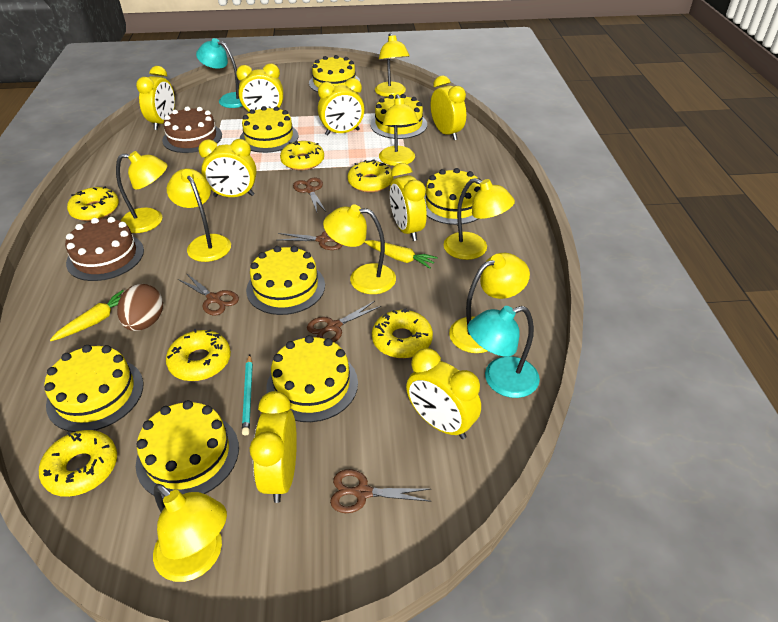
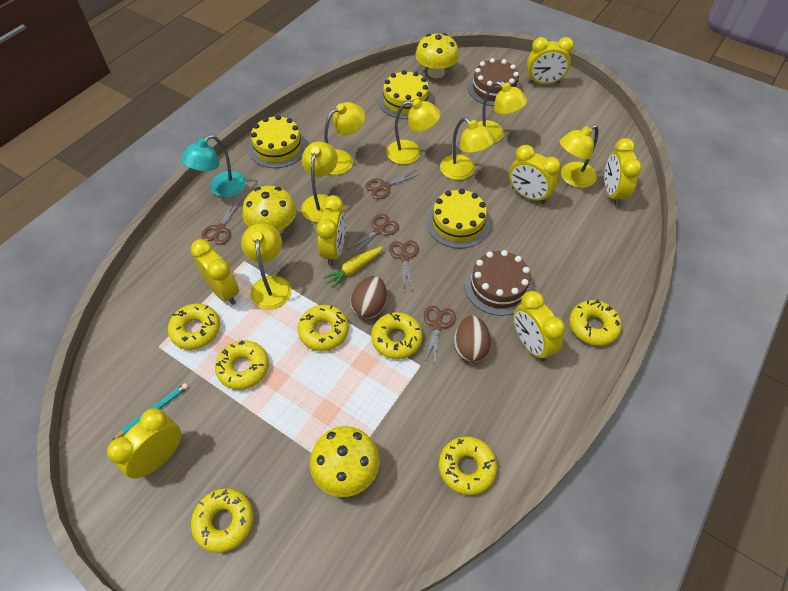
brown egg: [117,284,163,331] = 1 -> [350,276,387,319] [454,315,491,363] = 2
turquoise lamp: [196,38,243,108] [467,306,540,398] = 2 -> [181,135,246,198] = 1
yellow cake: [44,345,143,432] [136,400,239,499] [240,106,298,153] [246,246,325,315] [266,335,358,422] [309,55,360,92] [371,94,427,139] [424,168,482,225] = 8 -> [249,115,307,168] [379,70,433,119] [427,189,490,249] = 3
yellow carrot: [50,290,124,341] [365,240,438,269] = 2 -> [323,246,383,288] = 1
yellow clock: [136,66,175,130] [198,139,257,197] [236,63,283,114] [249,391,297,503] [318,78,365,136] [390,163,427,241] [406,348,481,439] [431,75,466,140] = 8 -> [107,408,181,479] [190,239,239,305] [316,195,346,266] [509,145,561,204] [513,291,565,361] [527,37,574,84] [605,138,642,206] = 7
yellow donut: [39,430,117,497] [67,186,119,221] [166,329,231,381] [280,141,324,170] [348,159,393,192] [372,309,433,358] = 6 -> [168,304,220,350] [191,488,254,553] [215,340,269,390] [298,305,349,351] [371,312,423,359] [439,436,497,495] [569,299,622,346] = 7
yellow lamp: [116,151,167,233] [153,484,227,582] [167,169,231,262] [323,204,396,294] [375,33,410,97] [379,94,419,166] [444,178,515,260] [449,253,530,353] = 8 -> [241,223,291,310] [301,142,338,222] [324,102,365,175] [387,99,441,164] [440,117,495,180] [477,81,528,143] [559,125,598,188] = 7
yellow mushroom: none = 0 -> [243,186,297,234] [310,426,380,497] [415,33,459,78] = 3

